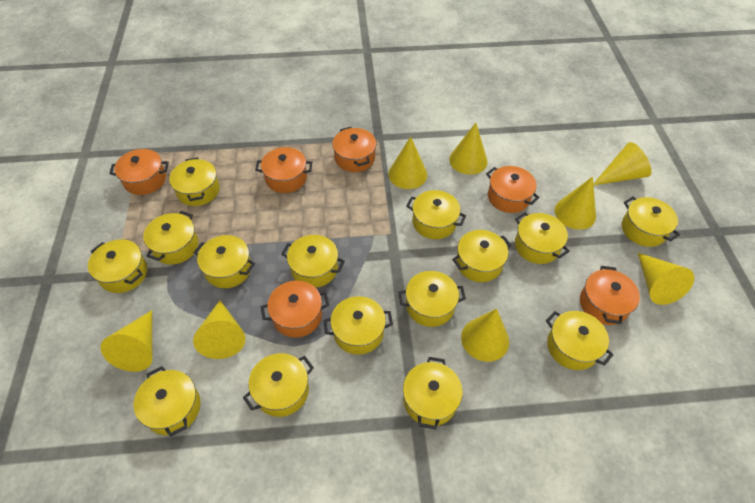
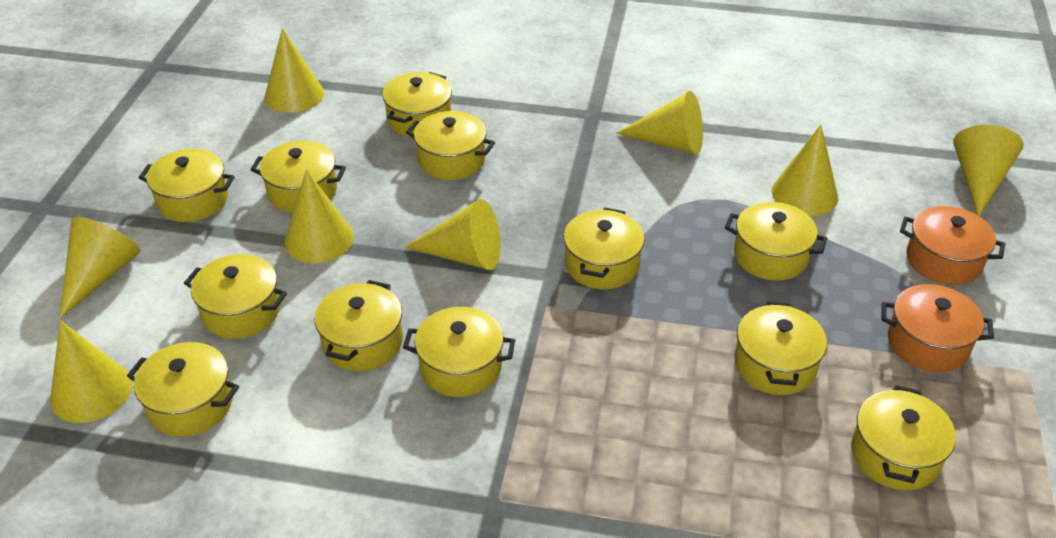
orange pot: [109,149,169,195] [255,147,312,193] [261,281,329,338] [332,127,376,172] [486,166,540,213] [580,266,640,325] = 6 -> [882,284,994,372] [900,206,1005,285] = 2
yellow pot: [88,239,147,293] [134,366,201,437] [143,211,199,265] [169,157,219,206] [194,235,255,288] [243,353,314,417] [281,235,345,288] [324,296,393,355] [398,271,466,327] [403,357,463,430] [406,190,466,239] [452,230,512,282] [515,213,570,264] [546,311,613,370] [622,197,680,247] = 15 -> [127,342,239,437] [139,149,235,222] [184,254,287,339] [251,141,346,213] [314,280,403,371] [382,72,452,137] [403,307,515,397] [406,111,495,180] [563,207,645,289] [725,202,828,281] [734,301,827,395] [851,385,956,490] = 12

